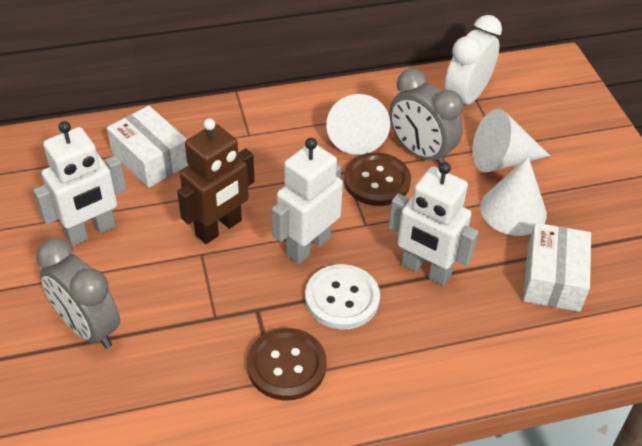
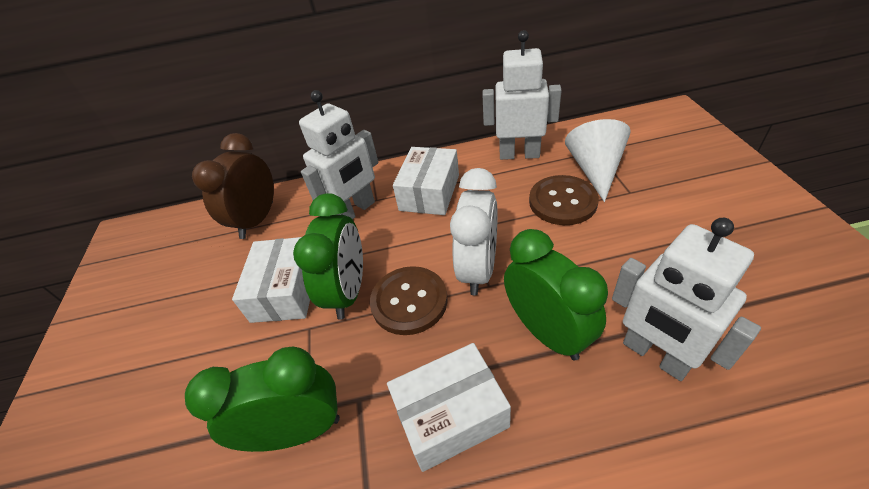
brown clock: none = 0 -> [192,133,274,239] = 1
brown robot: [177,118,255,244] = 1 -> none = 0
green clock: none = 0 -> [185,347,340,452] [293,193,363,320] [504,229,608,361] = 3
grey clock: [36,238,120,349] [389,68,463,165] = 2 -> none = 0
white box: [107,106,188,188] [523,223,591,312] = 2 -> [232,237,310,323] [387,343,511,472] [393,147,459,215] = 3
white button: [305,264,380,330] = 1 -> none = 0
white cone: [326,94,390,155] [472,109,550,173] [480,156,547,236] = 3 -> [565,119,631,202] = 1

